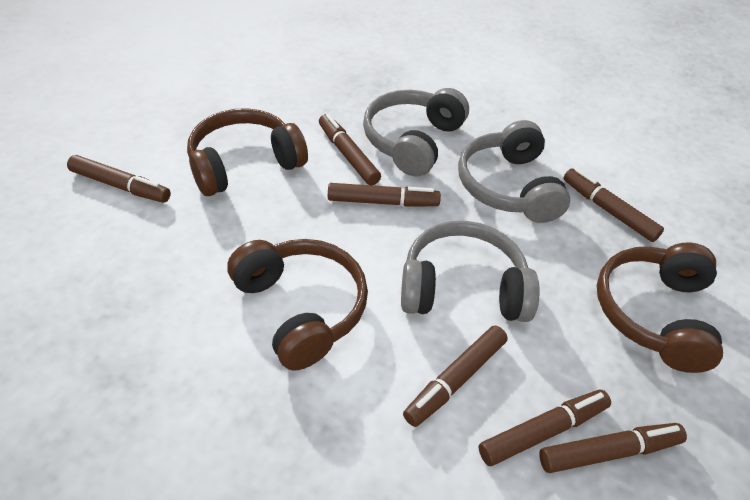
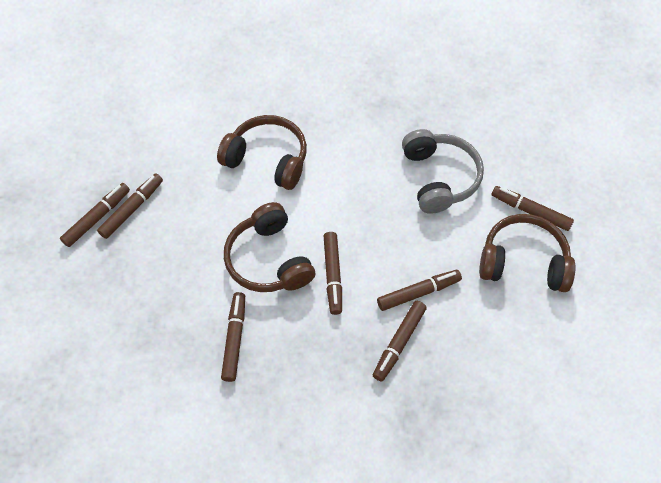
grey headphones: [363,88,469,177] [401,221,540,322] [458,120,570,223] = 3 -> [402,129,484,214] = 1

